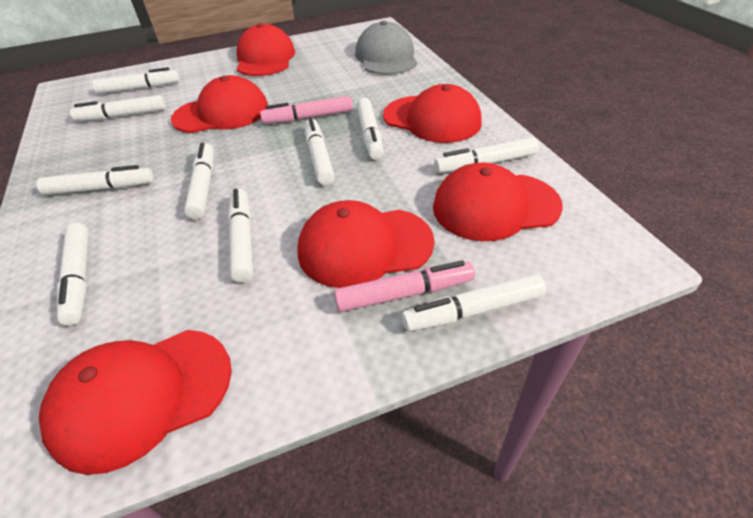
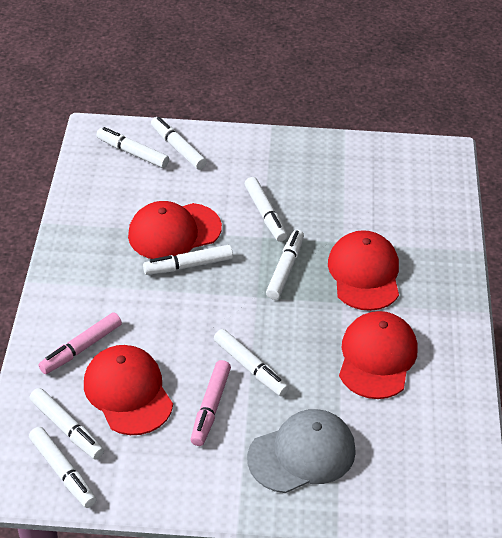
red cap: [39,330,232,475] [171,75,268,133] [237,23,295,76] [297,200,435,288] [383,84,482,143] [433,162,563,241] = 6 -> [84,345,173,435] [128,201,222,259] [328,230,399,311] [339,311,418,399] = 4
white marker: [36,165,153,195] [57,223,89,326] [70,95,166,121] [92,67,180,94] [184,143,214,219] [228,189,253,283] [304,117,335,185] [357,98,383,160] [402,274,546,331] [434,137,539,173] = 10 -> [29,427,96,508] [30,388,104,460] [96,127,169,168] [143,245,233,275] [151,117,207,170] [214,329,289,396] [245,177,287,242] [266,230,304,300] = 8

